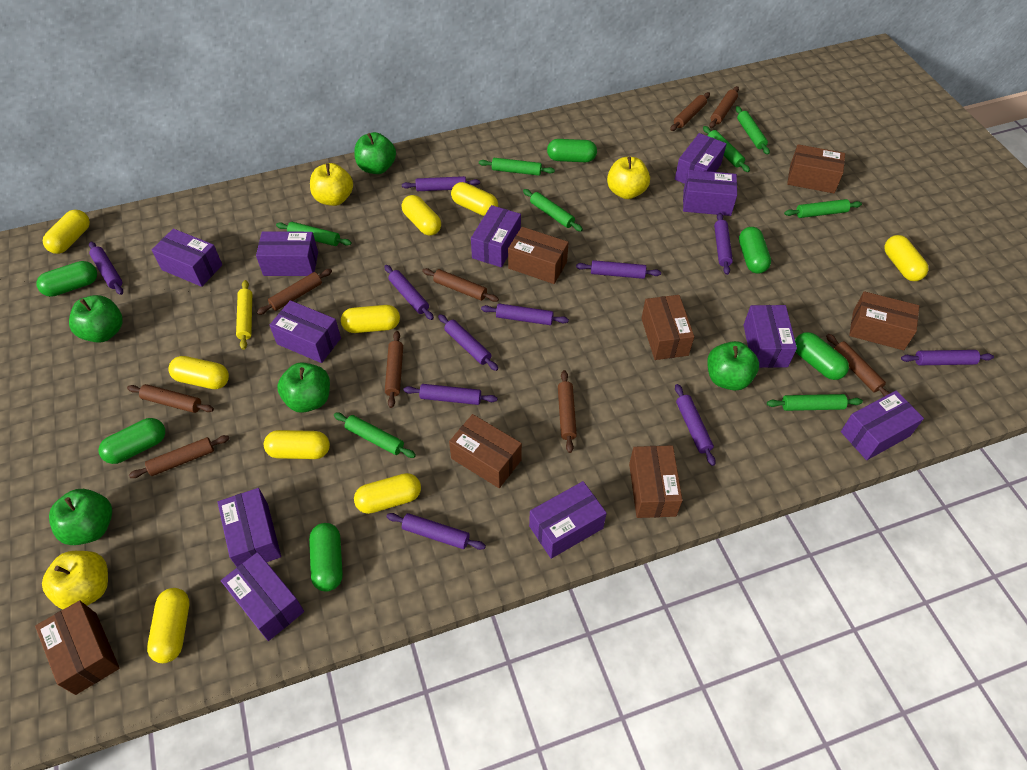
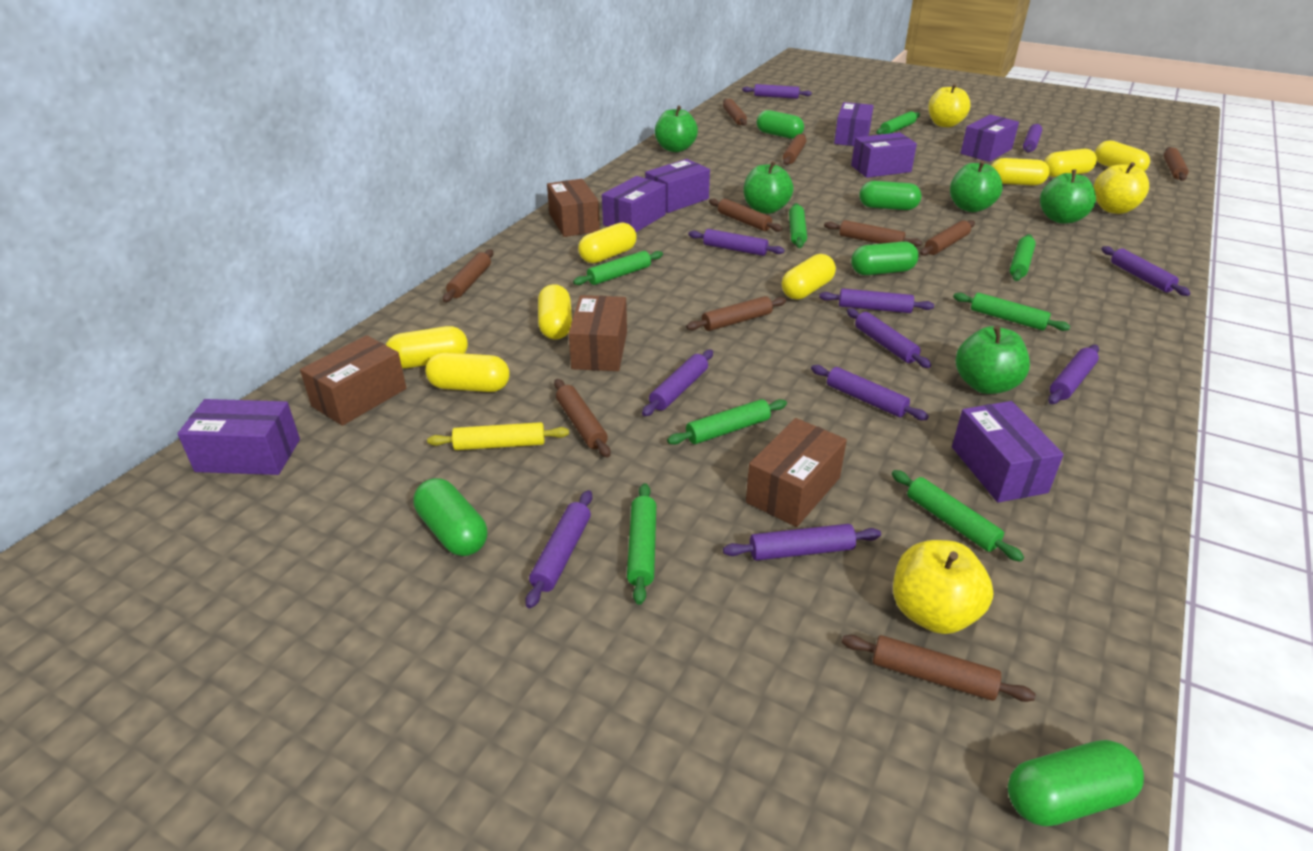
brown box: [35,600,120,695] [449,414,522,488] [508,227,569,284] [629,445,683,518] [641,295,694,360] [787,144,845,193] [849,291,919,350] = 7 -> [300,335,406,426] [547,179,600,237] [569,295,627,371] [746,418,847,527] = 4
brown rolling pin: [127,384,214,413] [129,435,229,478] [257,269,332,315] [385,331,403,408] [422,268,499,302] [558,370,577,453] [670,92,710,131] [709,86,739,128] [826,334,890,396] = 9 -> [443,249,493,302] [554,379,611,458] [686,296,786,331] [709,199,782,232] [723,99,747,126] [783,134,806,165] [824,220,922,247] [842,635,1036,702] [920,220,975,256] [1164,147,1189,181] = 10
green capsule: [36,261,97,297] [99,418,165,464] [309,523,343,592] [547,139,597,162] [739,227,771,274] [795,332,849,380] = 6 -> [413,478,487,556] [757,110,804,139] [851,241,919,275] [859,181,921,210] [1008,740,1144,826] = 5
purple box: [152,228,222,287] [217,488,281,567] [221,552,304,641] [256,231,318,276] [270,300,341,363] [471,205,521,267] [529,481,607,559] [675,133,727,184] [683,170,737,216] [743,305,797,368] [841,390,924,460] = 11 -> [177,399,300,475] [602,176,666,232] [645,159,710,213] [834,102,874,146] [851,132,917,178] [952,401,1064,503] [961,115,1019,162] = 7
yellow capsule: [43,210,90,254] [147,588,189,663] [168,356,229,389] [264,430,330,459] [341,305,400,333] [354,473,421,514] [402,195,441,236] [451,182,498,216] [884,235,929,281] = 9 -> [386,326,468,369] [425,352,510,392] [538,284,572,340] [578,222,637,263] [782,254,836,300] [991,158,1050,186] [1044,149,1097,177] [1095,140,1150,172] = 8

